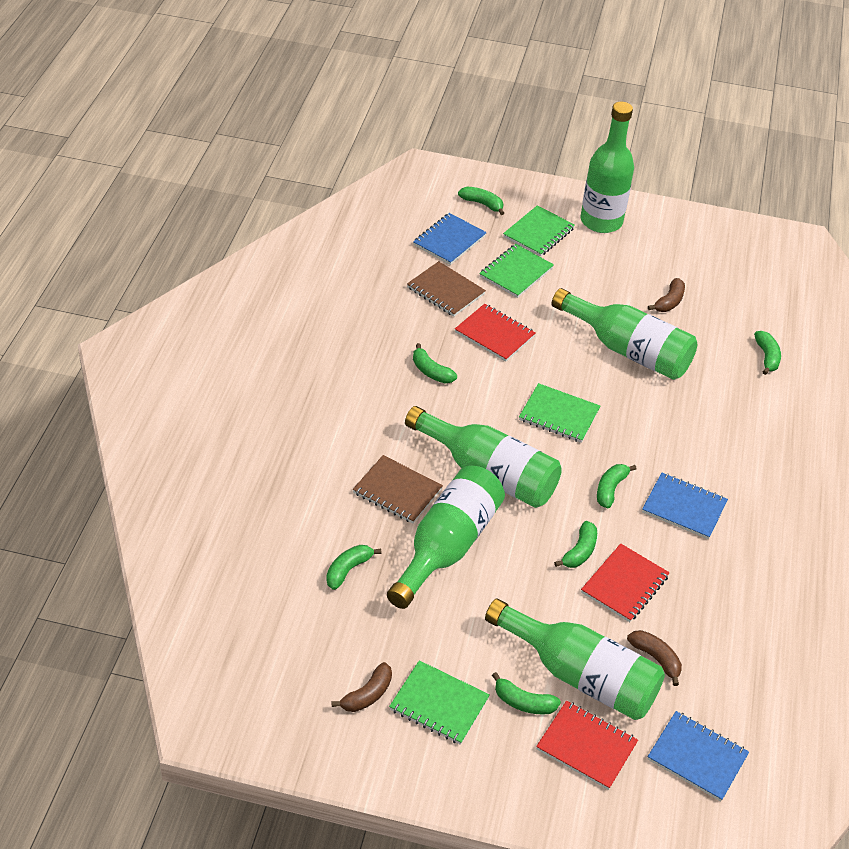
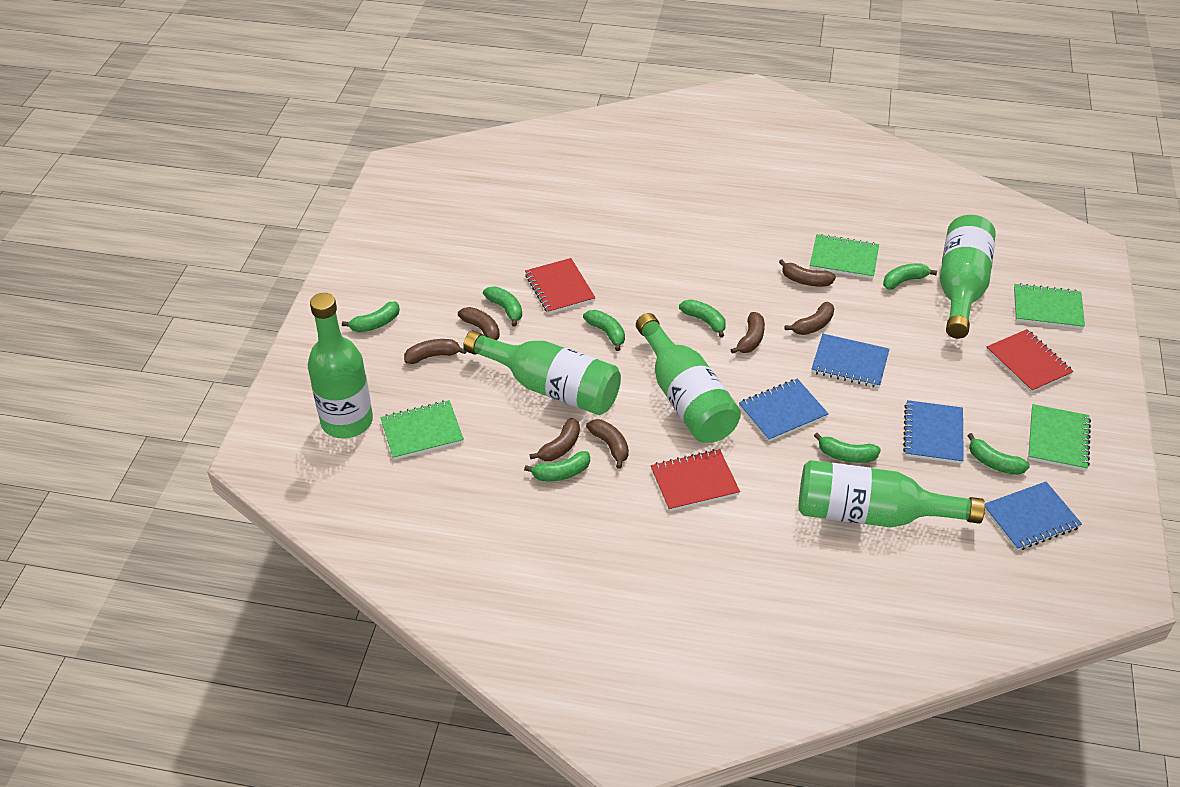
blue notebook: [413,213,487,265] [642,473,728,539] [648,711,749,801] = 3 -> [739,379,829,442] [812,334,889,388] [903,400,964,464] [985,482,1082,551] = 4
brown banana: [331,662,392,712] [627,630,682,686] [648,278,685,312] = 3 -> [404,339,466,364] [458,307,500,340] [530,418,580,461] [586,419,629,469] [731,312,765,354] [779,259,836,286] [784,302,834,335] = 7
brown notebook: [353,455,443,524] [407,261,486,317] = 2 -> none = 0
green banana: [326,545,381,590] [413,343,457,384] [458,187,504,215] [492,672,561,714] [554,521,597,568] [597,464,636,508] [754,331,781,375] = 7 -> [342,302,400,332] [483,286,522,326] [524,451,590,481] [583,310,625,351] [679,299,726,338] [814,433,881,463] [883,263,937,290] [967,433,1030,475] = 8

